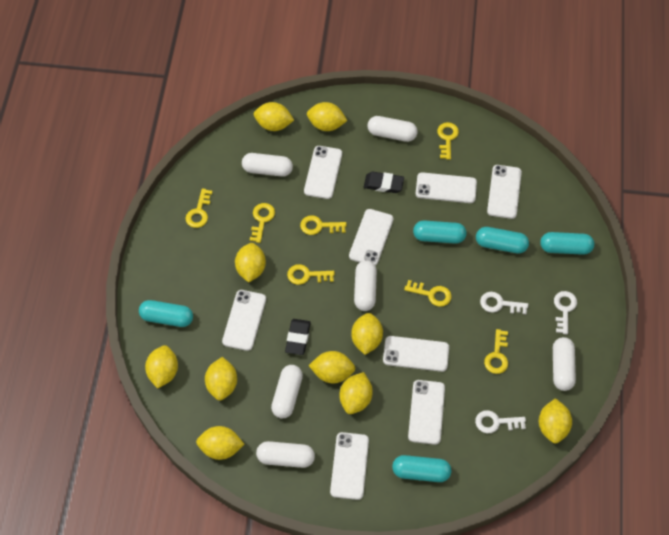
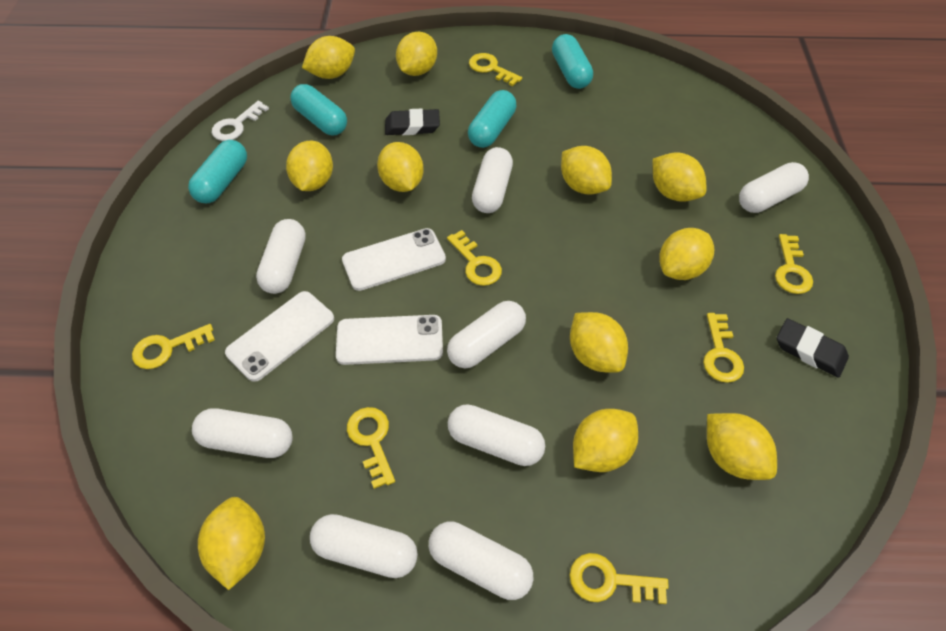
turquoise capsule: [139,300,193,327] [392,455,451,482] [413,220,467,244] [476,227,529,254] [540,232,594,255] = 5 -> [188,140,247,203] [290,84,347,135] [468,90,517,148] [552,34,593,89] = 4
white capsule: [242,153,293,177] [256,441,315,468] [271,365,303,418] [354,260,377,311] [367,116,418,142] [553,337,576,391] = 6 -> [192,409,293,458] [256,219,306,294] [310,514,418,578] [429,522,533,600] [447,301,526,368] [448,404,545,466] [472,147,513,213] [739,162,809,213] = 8
white key: [475,410,526,433] [480,292,528,314] [554,291,577,334] = 3 -> [212,101,269,141] = 1
white phone: [222,290,266,351] [304,146,342,199] [330,432,369,500] [349,209,393,266] [383,336,449,372] [408,380,445,445] [416,172,477,203] [487,165,522,219] = 8 -> [225,291,334,382] [336,315,443,365] [342,228,446,291] = 3
yellow lemon: [145,345,178,389] [196,426,244,460] [205,357,237,400] [235,243,266,282] [254,102,294,131] [307,102,347,131] [309,351,355,383] [340,372,373,414] [351,313,383,355] [539,398,572,443] = 10 -> [198,497,265,590] [286,141,333,191] [302,36,355,79] [377,142,423,192] [396,31,437,76] [561,146,612,195] [570,312,628,373] [573,409,638,472] [653,152,706,202] [659,228,714,280] [707,413,777,480] = 11

